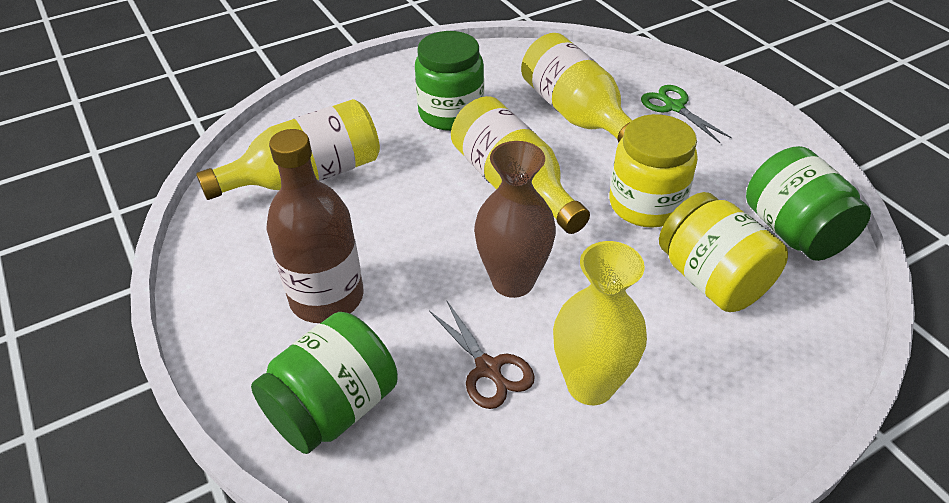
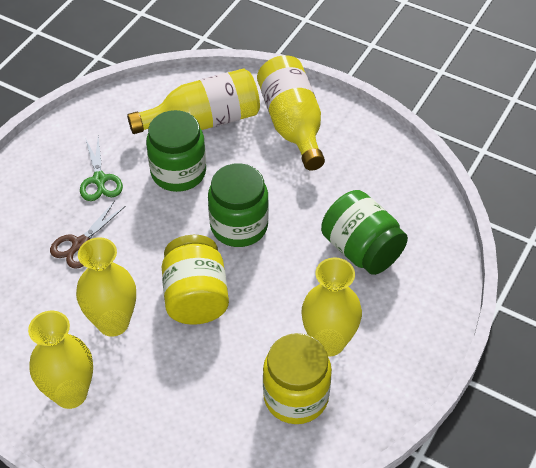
brown bottle: [266,129,364,323] = 1 -> none = 0
brown vase: [474,141,556,298] = 1 -> none = 0
yellow bottle: [196,99,380,200] [451,96,590,234] [521,33,632,142] = 3 -> [127,68,260,134] [257,55,325,171] = 2
yellow vase: [553,241,647,405] = 1 -> [28,311,93,409] [76,237,136,337] [302,258,362,356] = 3

